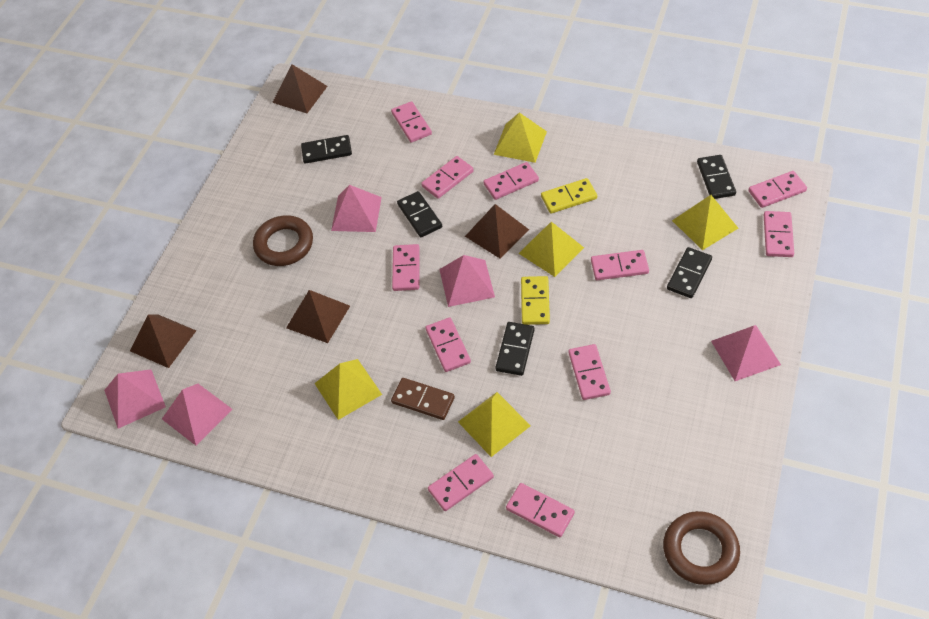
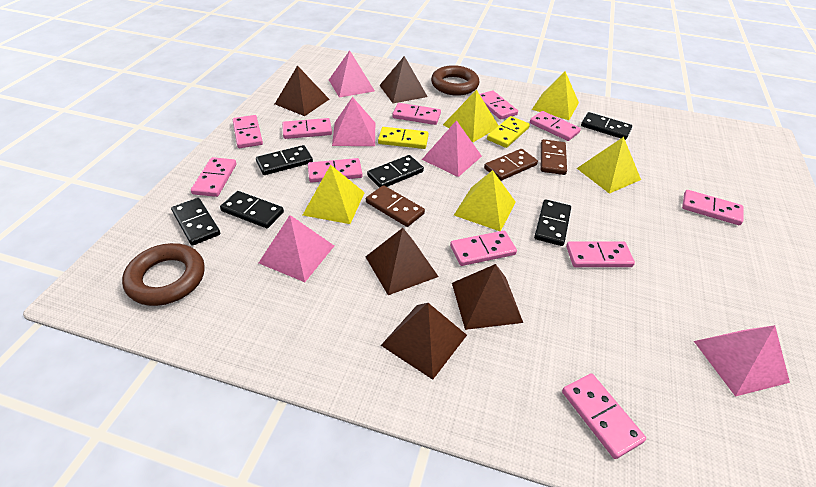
black domino: [301,135,352,164] [397,191,442,237] [495,322,535,376] [667,247,712,298] [697,155,736,199] = 5 -> [171,198,220,246] [220,191,284,228] [256,145,313,175] [367,155,424,188] [534,199,571,246] [581,112,632,140] = 6
brown domino: [391,378,455,420] = 1 -> [366,185,425,227] [484,149,538,181] [541,139,567,175] = 3
brown pyramid: [130,314,196,368] [272,64,327,113] [286,290,350,343] [465,204,529,259] = 4 -> [275,65,329,116] [365,228,439,295] [379,56,428,103] [381,303,467,380] [452,264,523,330] = 5

